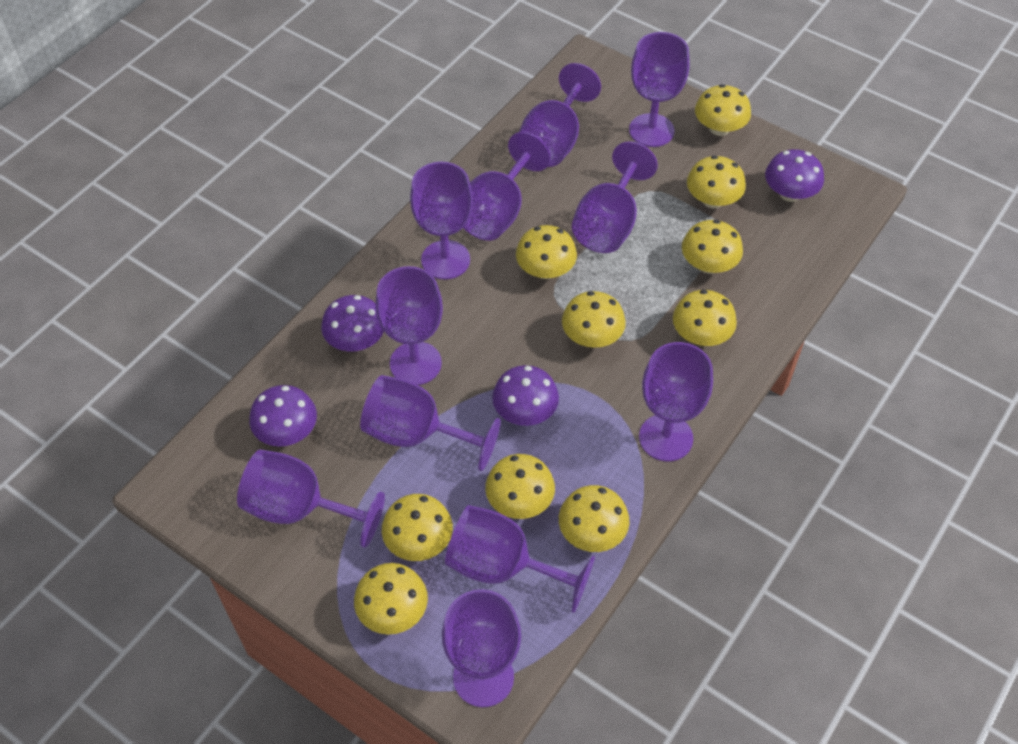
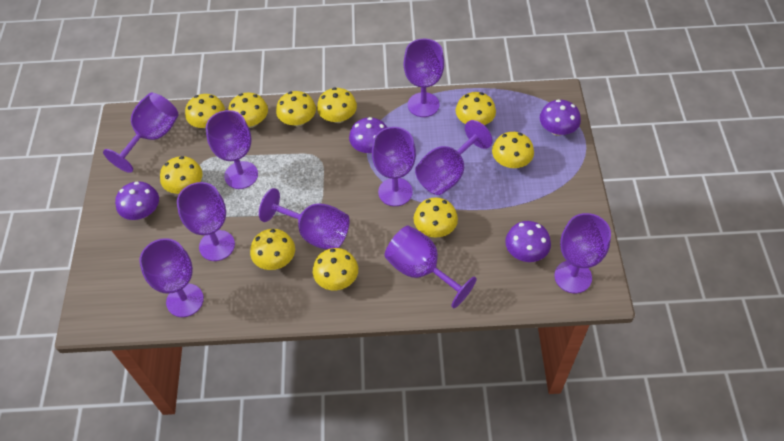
purple goblet: [237,449,385,548] [360,375,501,471] [376,266,443,385] [410,162,473,279] [442,589,521,707] [445,505,595,613] [463,132,551,241] [519,63,601,167] [572,142,658,253] [629,32,689,147] [639,342,713,461] = 11 -> [103,93,179,173] [139,238,204,317] [177,182,235,261] [206,110,258,189] [259,188,350,250] [372,127,416,206] [384,226,477,308] [404,39,444,117] [415,120,493,195] [554,213,611,293] = 10

